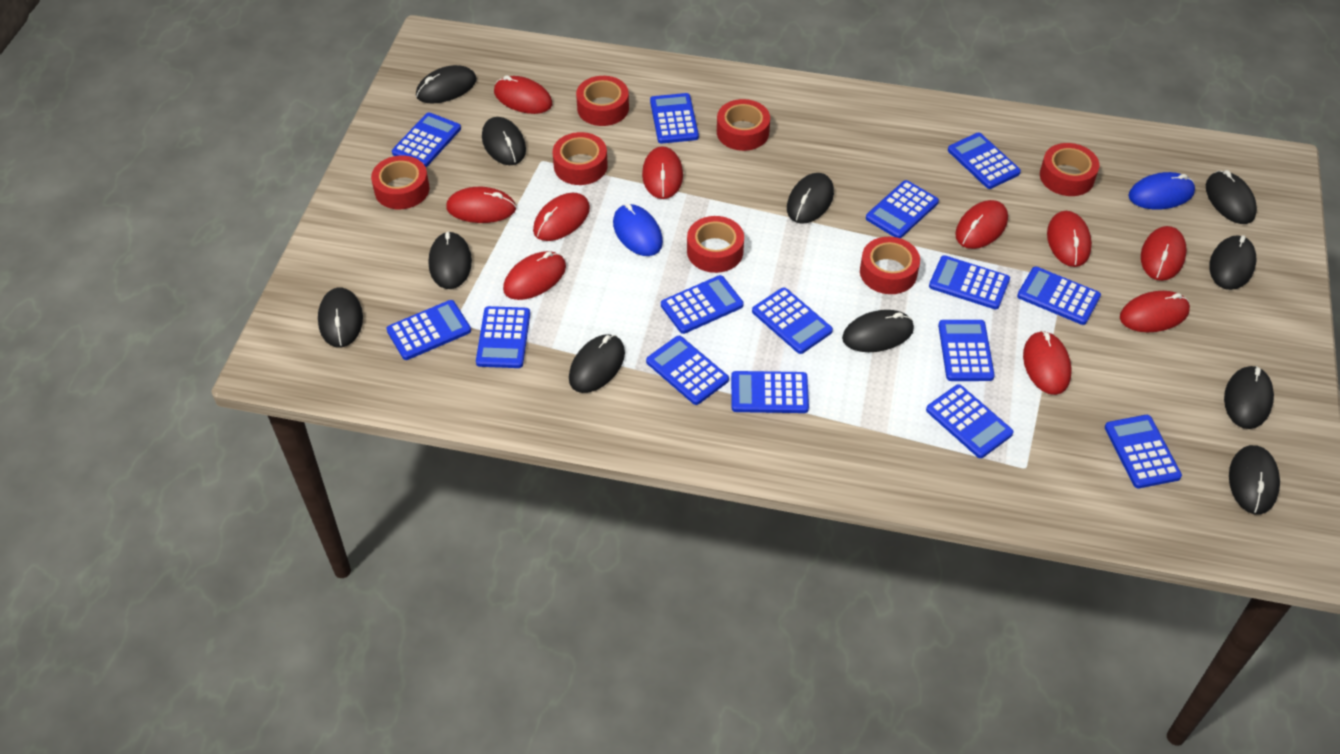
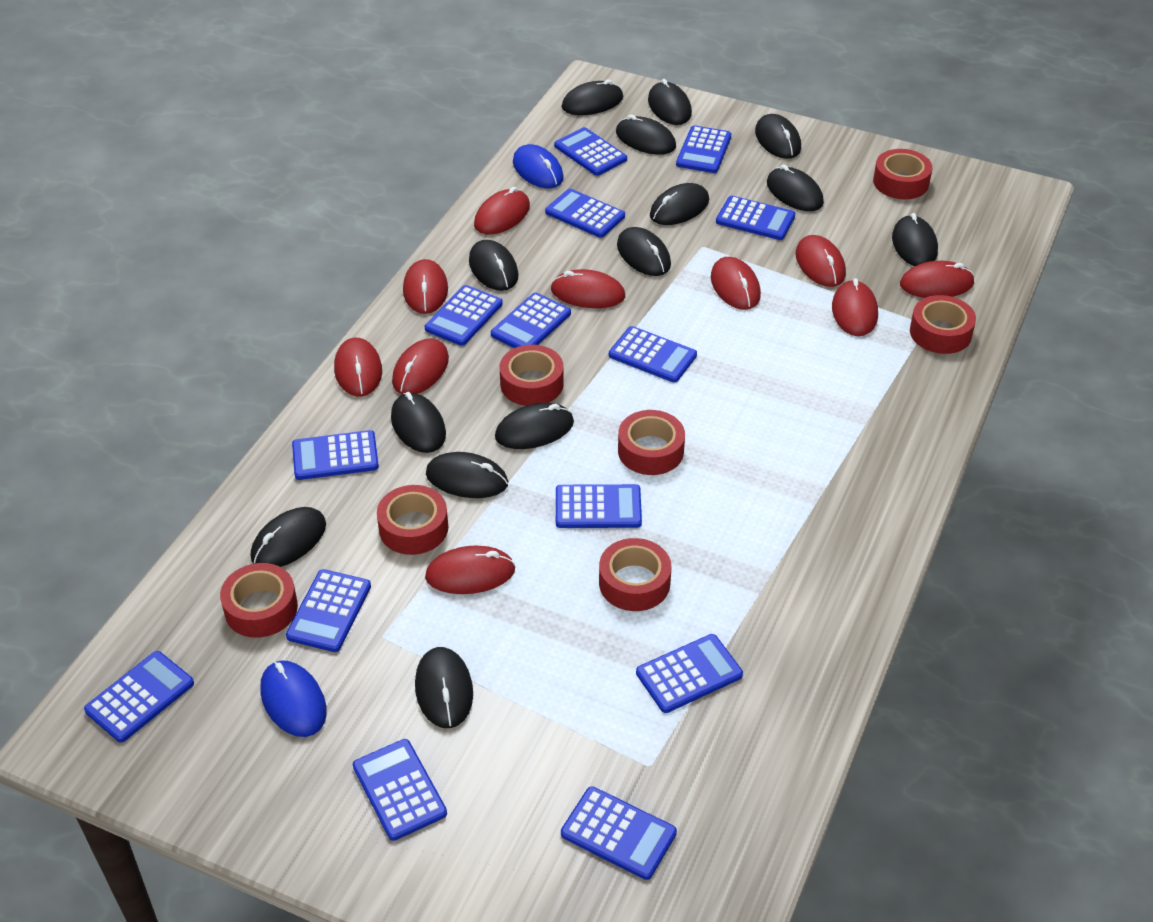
black mouse: [318,287,363,348] [416,65,477,104] [428,231,472,289] [482,117,526,165] [569,334,625,393] [787,173,834,224] [842,310,914,352] [1206,170,1257,224] [1209,235,1257,290] [1224,366,1274,429] [1229,445,1280,515] = 11 -> [251,507,326,567] [391,392,446,453] [415,647,473,728] [426,452,508,498] [469,240,518,291] [495,403,574,449] [561,80,623,115] [616,115,676,155] [617,227,671,276] [648,79,692,125] [650,183,709,225] [755,114,801,159] [767,164,824,211] [892,213,938,266] = 14
blue calculator: [386,300,471,360] [392,112,461,167] [476,306,530,368] [646,336,729,405] [650,93,699,144] [661,275,744,334] [731,371,809,413] [752,288,833,354] [866,180,939,238] [926,384,1014,458] [929,255,1010,309] [938,320,995,381] [948,133,1021,189] [1017,266,1101,325] [1105,415,1182,488] = 15 -> [84,651,194,743] [286,569,371,652] [292,430,379,480] [353,739,447,841] [425,285,503,346] [491,293,571,348] [545,189,625,238] [554,127,627,176] [556,484,642,528] [561,786,677,880] [609,326,697,383] [636,634,743,713] [676,125,731,173] [716,196,795,240] = 14

